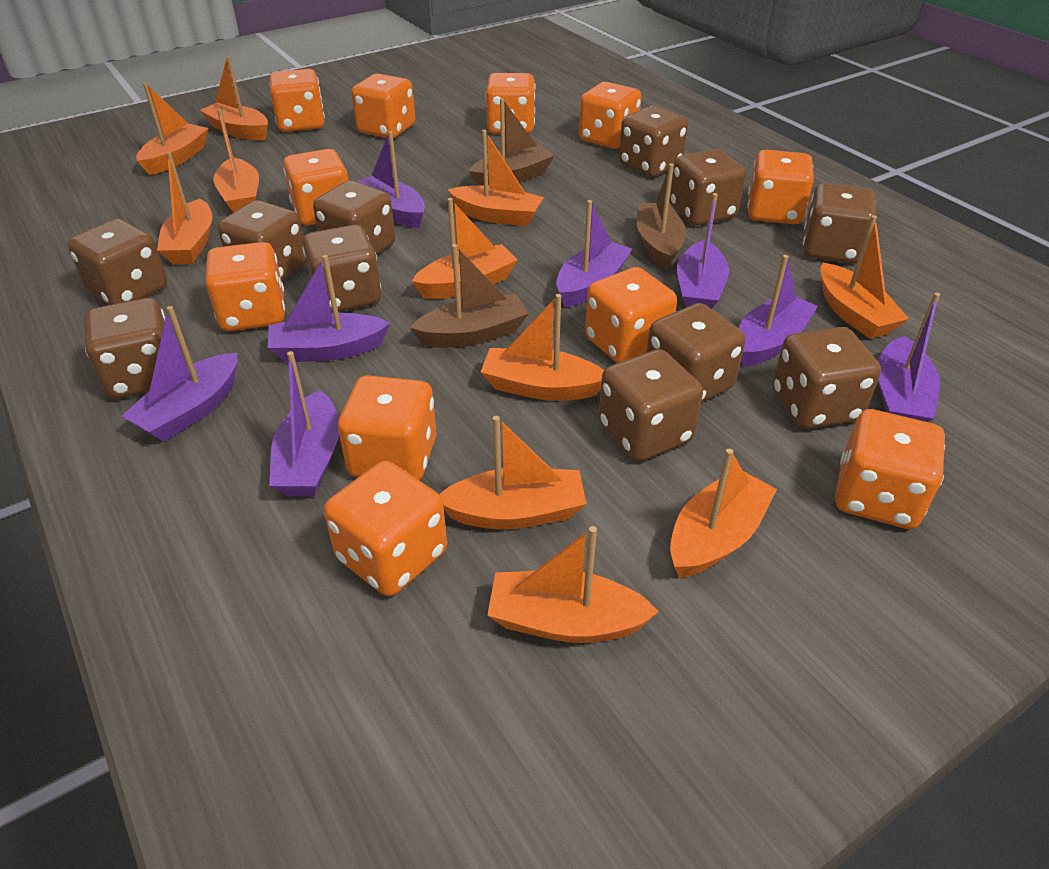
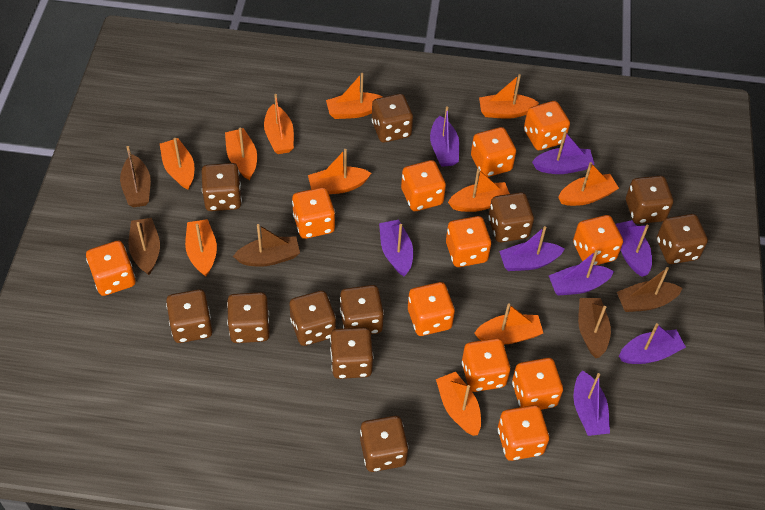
brown boat: [410,244,529,348] [469,98,555,186] [637,163,686,269] = 3 -> [120,146,151,207] [129,218,160,275] [233,224,300,267] [578,298,611,358] [617,267,683,312] = 5

